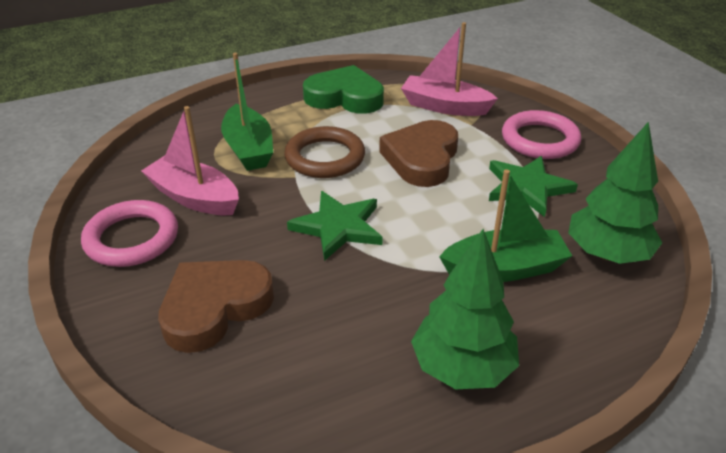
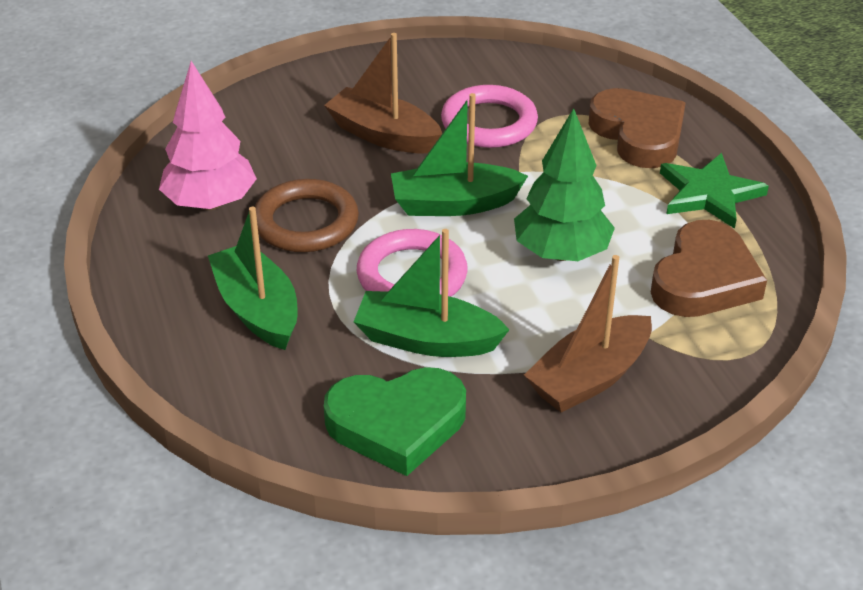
brown boat: none = 0 -> [324,33,442,154] [524,255,652,412] = 2
green boat: [221,53,273,171] [439,169,572,282] = 2 -> [208,207,298,350] [354,229,510,357] [391,93,528,216] = 3
green star: [287,191,383,261] [489,156,578,217] = 2 -> [660,153,769,229] = 1
green tree: [411,229,519,389] [568,122,662,264] = 2 -> [514,108,615,261] = 1
pink boat: [141,106,239,215] [401,22,498,116] = 2 -> none = 0
pink tree: none = 0 -> [159,61,257,210] = 1

